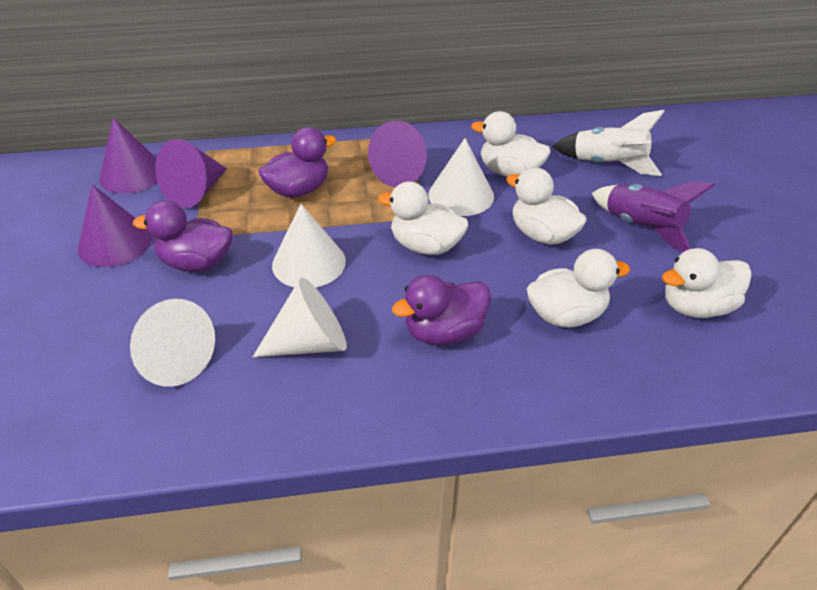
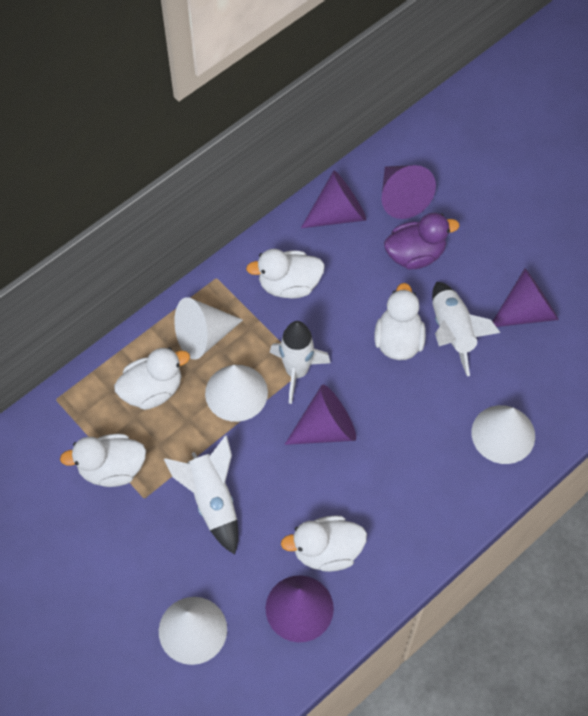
purple cone: [78,184,152,267] [99,118,157,194] [155,139,227,208] [368,121,427,187] = 4 -> [266,575,334,642] [285,384,356,445] [301,171,366,228] [382,165,436,219] [492,268,559,327] = 5
purple duck: [133,200,233,271] [258,127,337,198] [392,275,491,345] = 3 -> [384,213,459,269] = 1
purple rocket: [591,181,715,252] = 1 -> none = 0
white rocket: [552,110,665,176] = 1 -> [164,435,238,555] [270,321,331,404] [432,282,501,376] = 3

